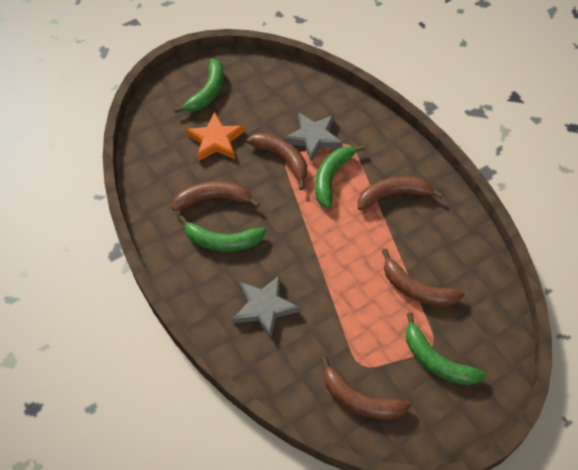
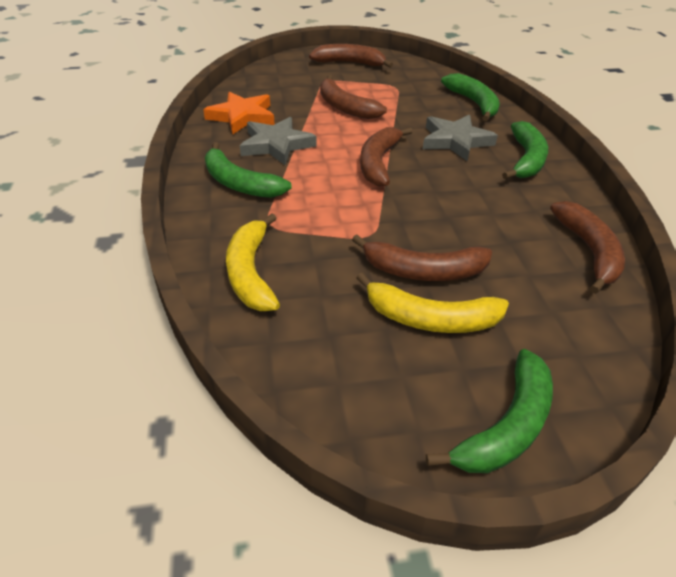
yellow banana: none = 0 -> [226,213,280,311] [356,273,509,333] = 2

